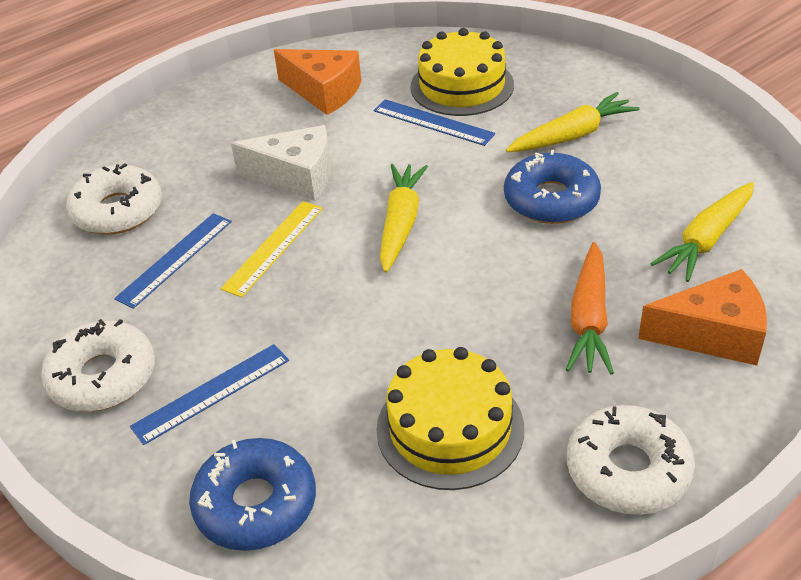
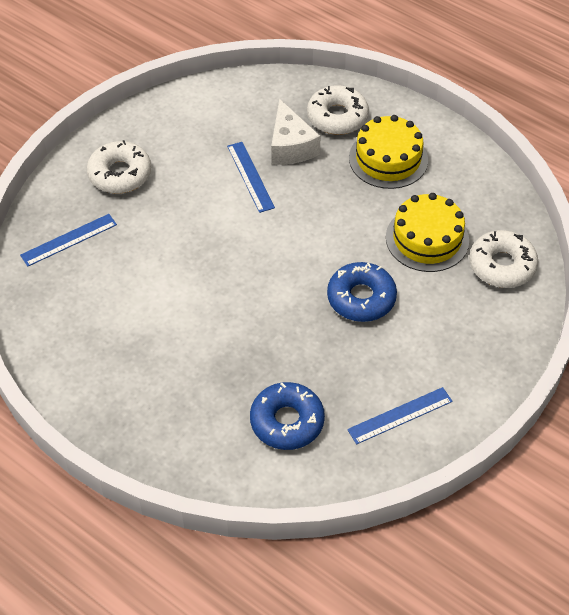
orange carrot: [566,242,614,374] = 1 -> none = 0
orange cheese: [274,49,361,115] [638,269,767,366] = 2 -> none = 0
yellow carrot: [380,164,428,273] [506,92,640,152] [650,182,754,282] = 3 -> none = 0
yellow ruler: [221,201,323,297] = 1 -> none = 0

